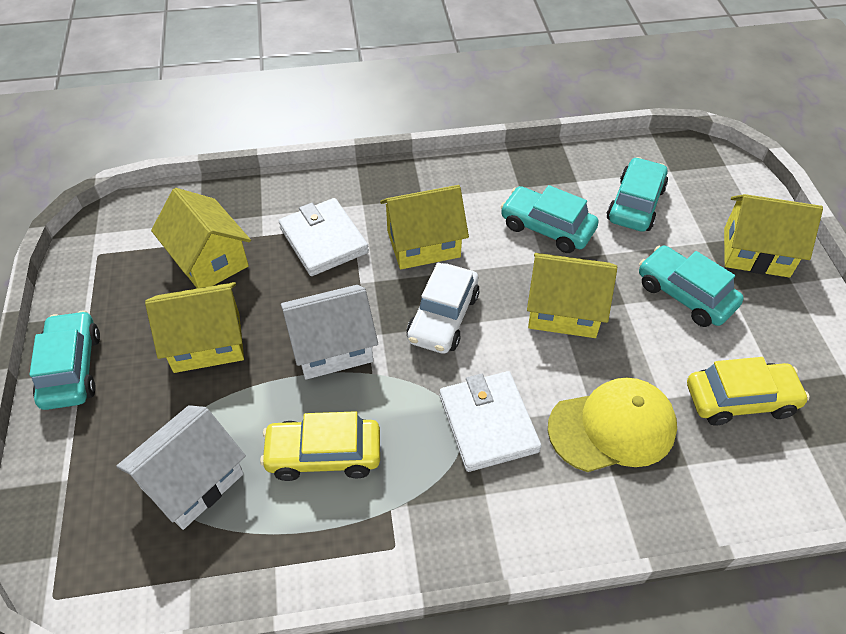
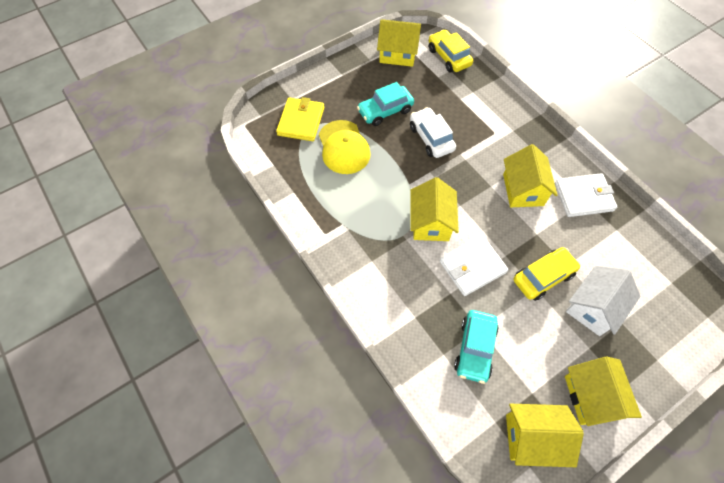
turquoise car: [29,310,100,410] [500,185,599,253] [606,157,668,232] [639,245,744,327] = 4 -> [357,82,414,126] [454,310,499,384] = 2
white house: [116,405,246,530] [281,285,378,380] = 2 -> [566,266,641,336] = 1
yellow wallet: none = 0 -> [276,97,324,141] = 1

